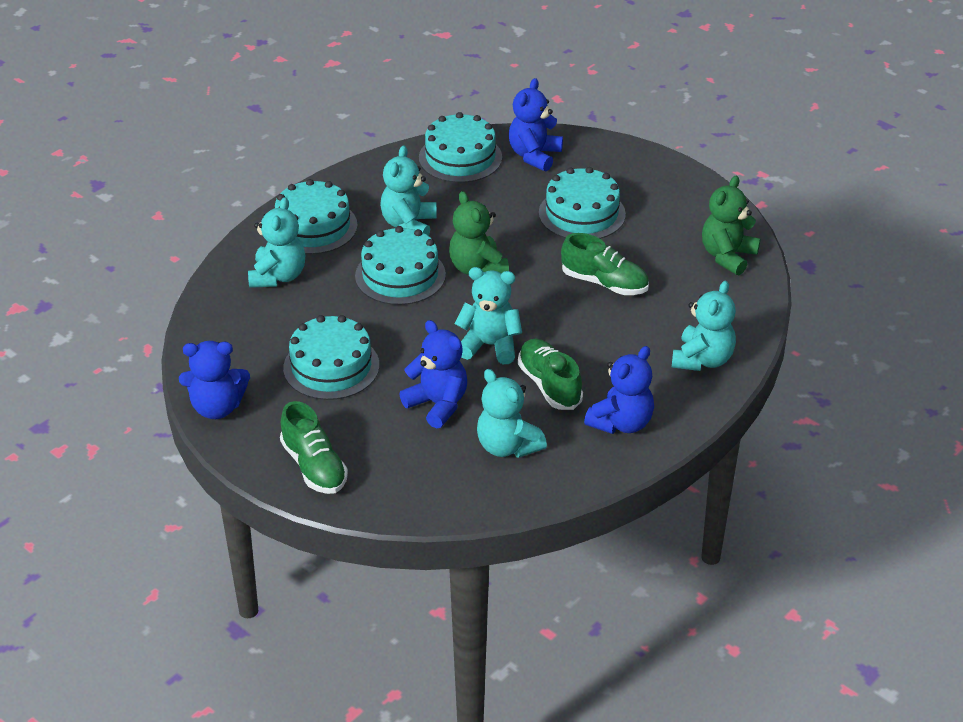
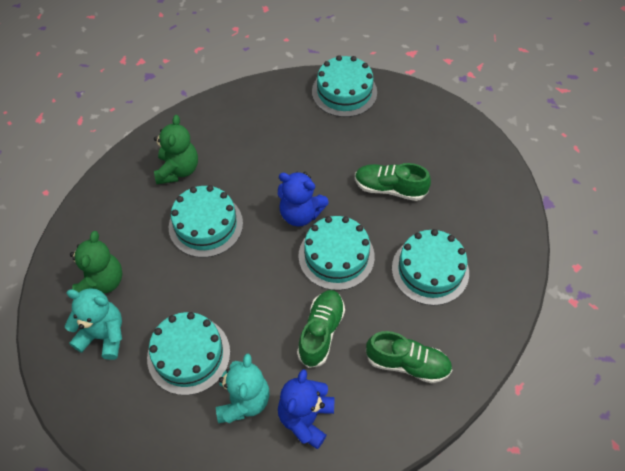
blue teddy bear: [179,341,250,419] [399,320,467,428] [509,78,563,172] [584,346,654,434] = 4 -> [278,171,329,227] [278,369,335,449] = 2
turquoise teddy bear: [248,197,305,288] [380,145,437,236] [455,267,522,364] [477,369,547,458] [672,281,736,371] = 5 -> [65,288,122,360] [216,354,269,423] = 2

